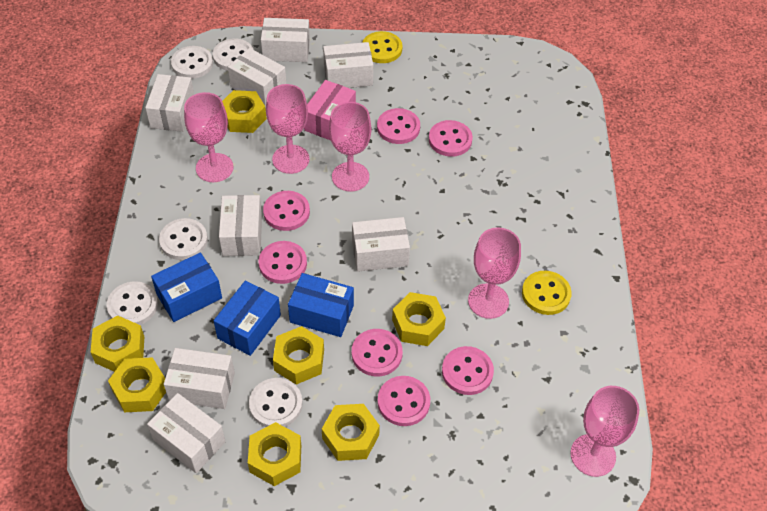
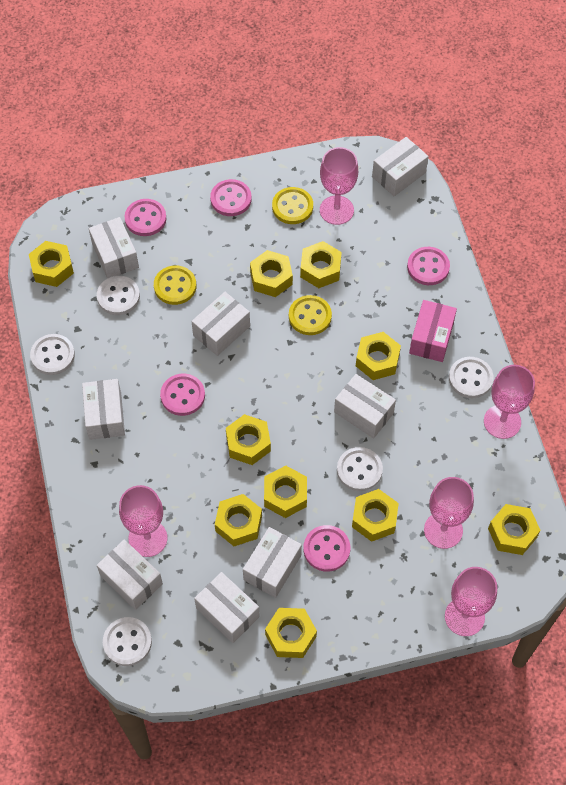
blue box: [151,253,222,322] [214,280,281,356] [288,273,354,337] = 3 -> none = 0
pink button: [259,241,307,284] [263,191,310,231] [352,329,403,376] [377,108,420,144] [378,376,430,426] [429,120,473,157] [442,346,494,395] = 7 -> [124,199,166,236] [160,374,205,416] [210,179,252,216] [303,525,350,572] [407,247,450,285] = 5
yellow button: [362,31,402,63] [522,271,572,315] = 2 -> [154,265,196,305] [272,187,313,224] [289,295,332,335] = 3
yellow nut: [91,315,144,372] [108,357,166,412] [222,90,267,133] [248,422,301,486] [273,326,324,385] [322,404,380,461] [392,292,446,346] = 7 -> [29,241,74,287] [215,494,262,546] [226,414,271,465] [250,250,293,297] [264,466,307,518] [265,608,317,658] [300,241,342,288] [352,489,399,542] [356,332,401,380] [488,504,541,555] = 10

